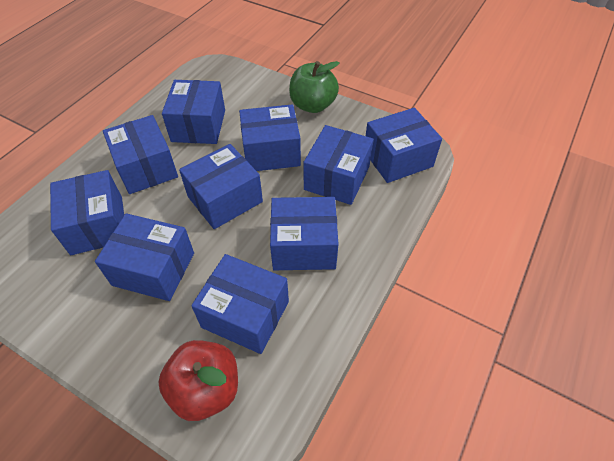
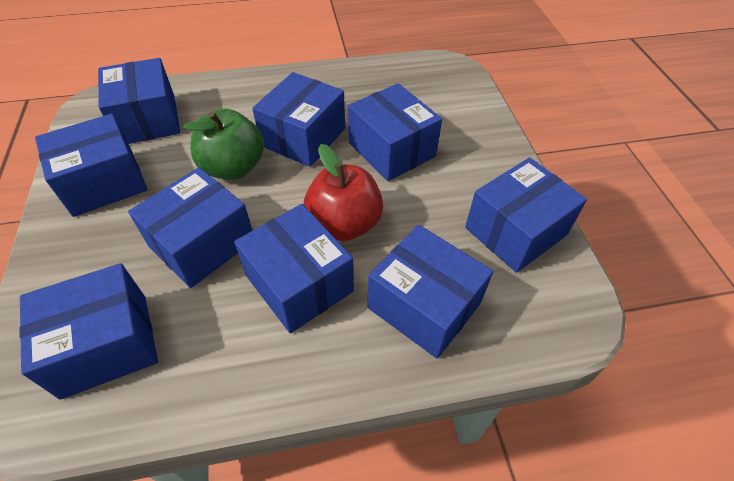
blue box: [50,170,124,255] [95,213,194,301] [103,115,178,194] [162,80,225,144] [179,144,263,229] [191,254,289,354] [239,104,301,171] [270,197,338,270] [303,125,374,205] [366,108,442,183] = 10 -> [19,263,158,400] [35,114,148,217] [98,58,180,144] [128,167,252,288] [234,204,354,333] [252,72,345,167] [348,83,442,181] [368,225,493,359] [465,157,587,273] = 9

